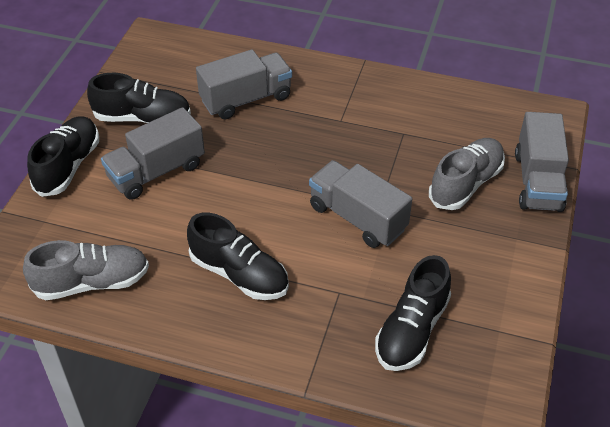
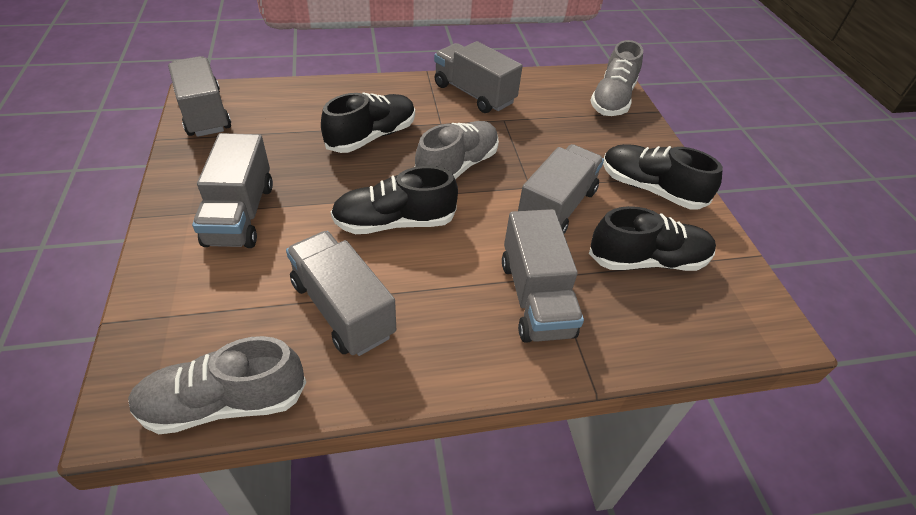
grey shoe: [23,240,149,300] [429,138,505,210] = 2 -> [128,336,306,434] [415,121,499,180] [590,40,643,116] = 3
grey truck: [101,107,205,200] [196,49,292,119] [309,160,412,248] [515,112,569,212] = 4 -> [168,56,231,137] [192,133,273,248] [286,231,396,356] [434,41,523,113] [502,209,584,343] [518,144,604,234] = 6

